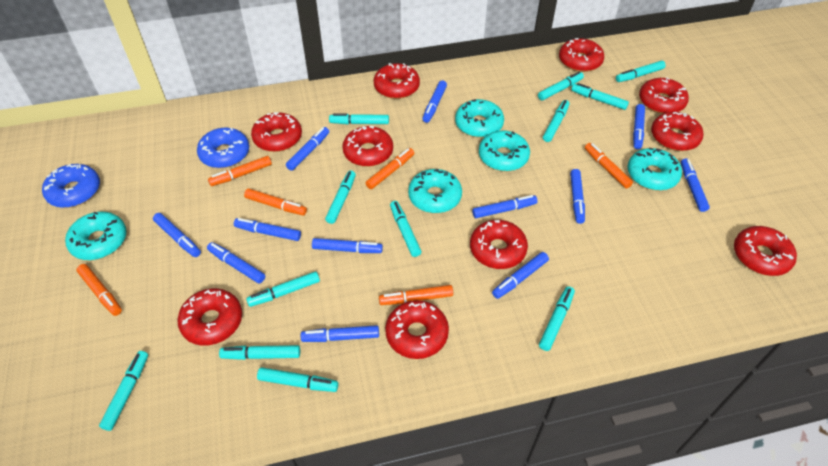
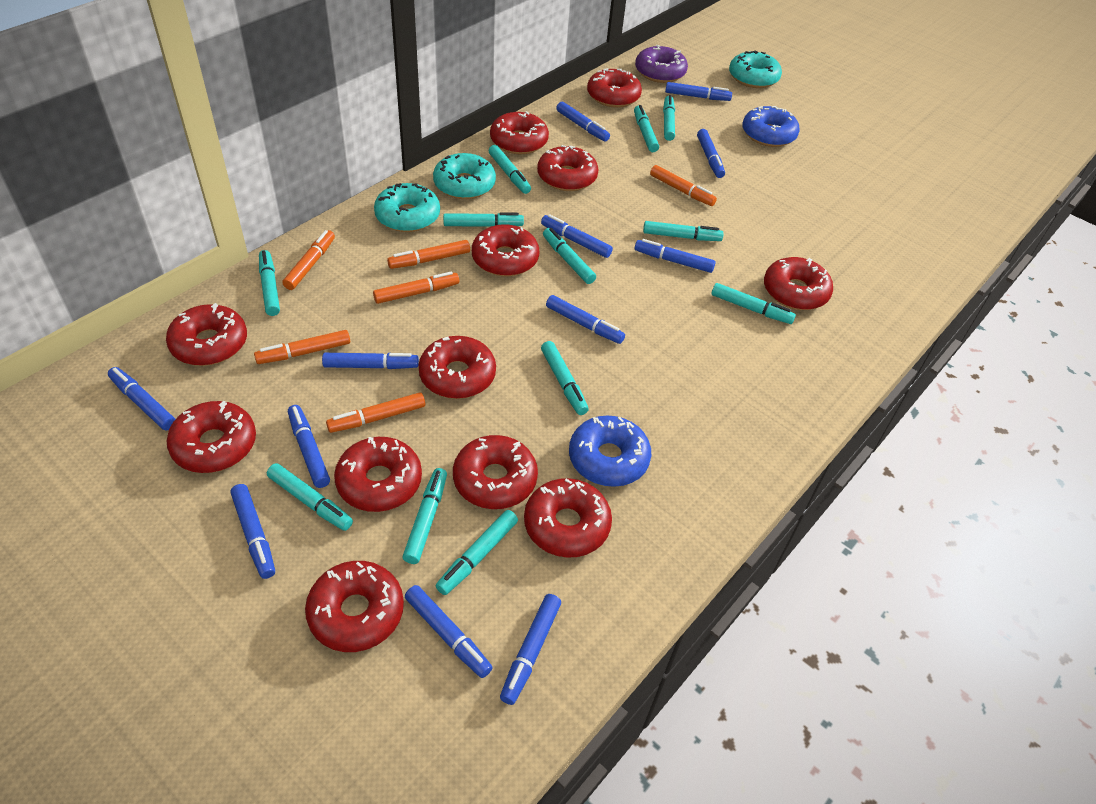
purple donut: none = 0 -> [635,45,688,83] = 1
red donut: [178,288,242,346] [251,112,302,152] [342,126,393,167] [374,63,420,99] [385,300,449,359] [470,220,528,269] [559,38,604,72] [639,77,689,114] [651,111,704,151] [734,226,797,276] = 10 -> [166,303,247,366] [167,401,256,473] [305,561,404,652] [334,437,422,512] [418,336,496,399] [453,435,538,509] [472,224,539,277] [490,111,549,154] [524,478,612,558] [537,145,598,191] [587,68,642,108] [764,257,833,310] = 12
turquoise donut: [65,212,127,260] [408,169,462,213] [455,99,504,138] [479,131,530,171] [627,147,682,191] = 5 -> [374,183,440,232] [433,153,496,199] [729,50,782,88] = 3

